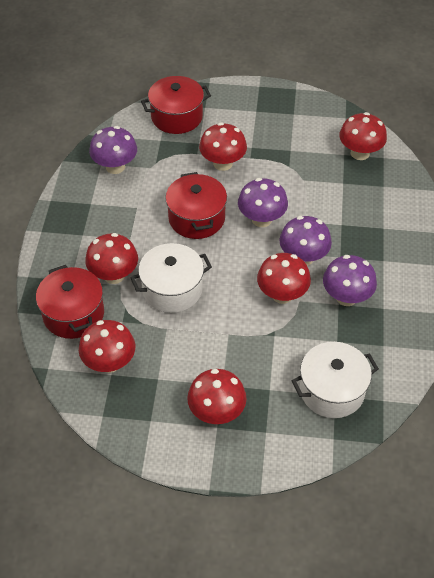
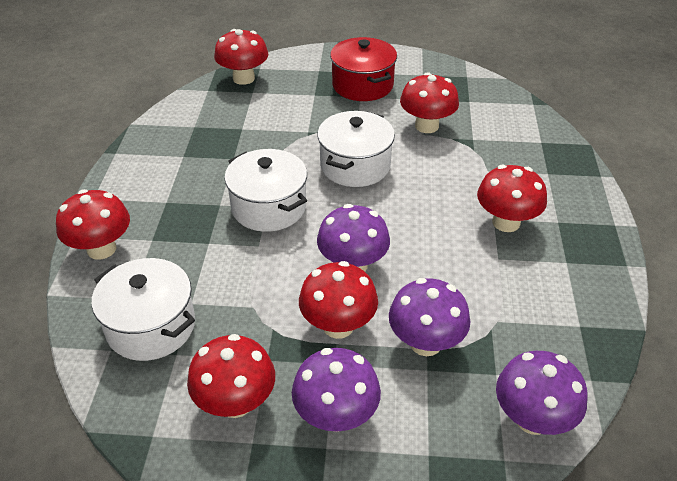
red pot: [36,265,104,339] [141,76,211,134] [166,172,227,239] = 3 -> [330,37,397,101] = 1
white pot: [130,243,212,313] [292,342,379,418] = 2 -> [92,258,195,361] [224,149,307,232] [317,111,395,187] = 3

